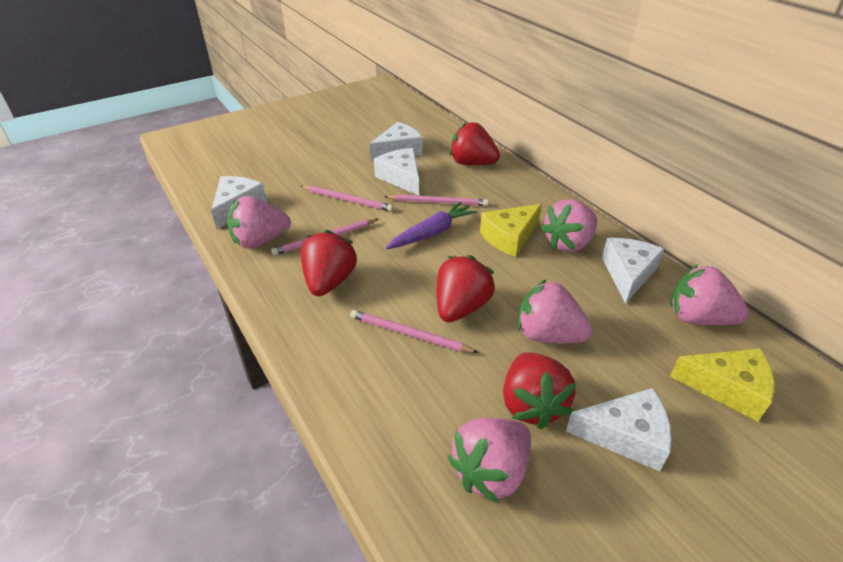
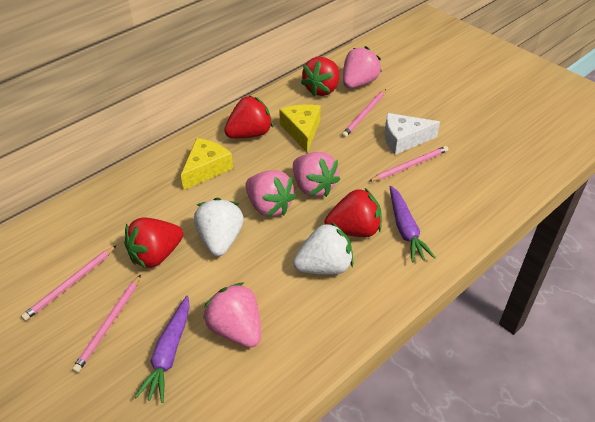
pink strawberry: [227,196,291,249] [448,418,531,504] [518,280,592,343] [541,199,597,252] [670,264,749,325] = 5 -> [203,282,261,348] [245,170,296,217] [293,152,340,197] [343,46,382,88] = 4
purple carrot: [386,201,477,249] = 1 -> [135,296,190,403] [390,186,436,262] = 2
white cheese: [211,176,267,229] [370,122,423,161] [374,148,419,195] [566,388,672,471] [602,238,664,304] = 5 -> [384,113,440,155] = 1
white strawberry: none = 0 -> [194,198,244,256] [293,222,353,275] = 2

